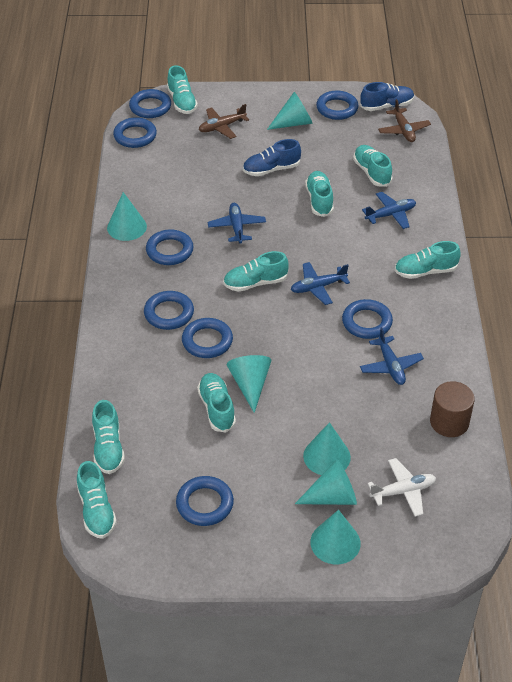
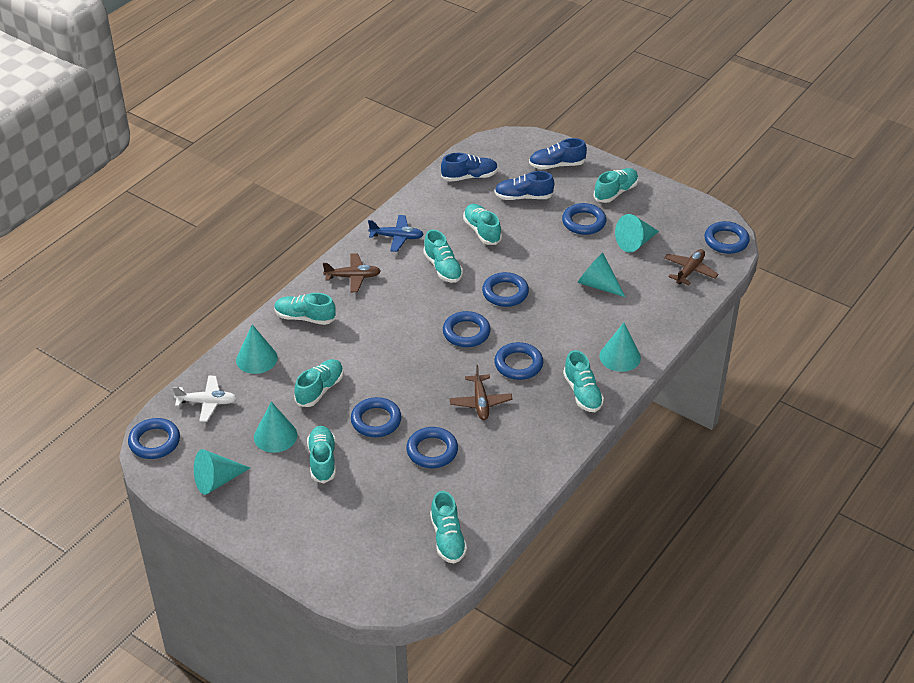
blue plane: [208,203,266,244] [291,262,350,305] [360,327,424,385] [362,192,416,229] = 4 -> [368,215,424,252] = 1
blue shoe: [243,139,301,176] [360,82,414,111] = 2 -> [441,153,498,182] [494,171,554,200] [529,138,587,169] = 3
brown cylinder: [430,381,475,437] = 1 -> none = 0
brown plane: [199,104,249,139] [378,99,431,142] = 2 -> [323,253,381,292] [449,365,512,420] [664,249,719,285] = 3

